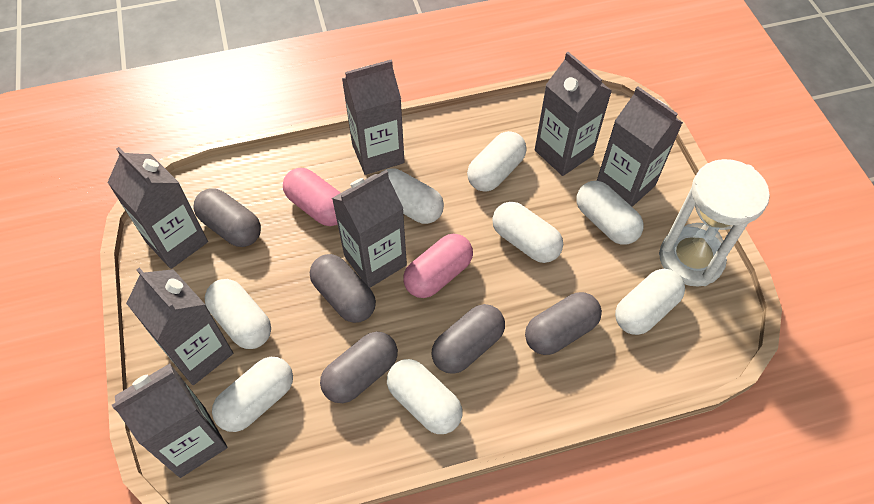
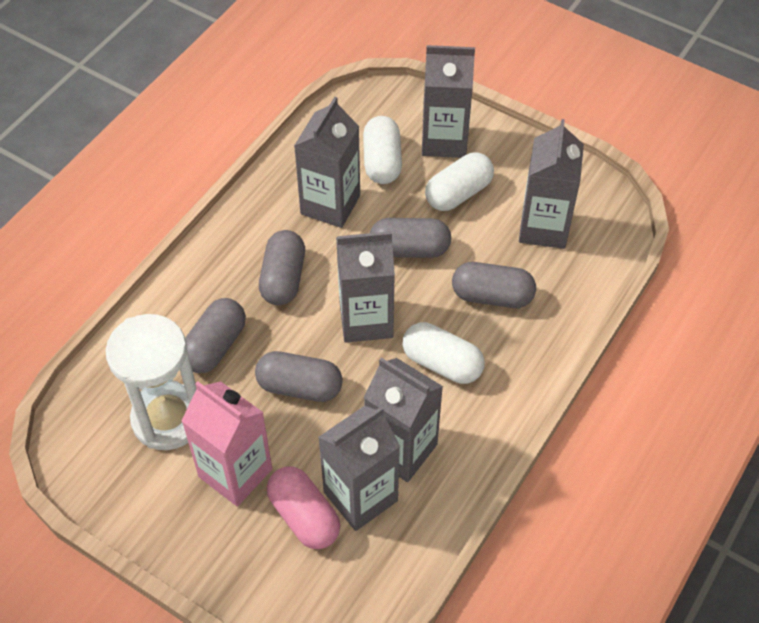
grey carton: [107,147,208,269] [112,363,227,478] [126,268,233,385] [332,170,407,288] [342,60,405,175] [535,52,612,176] [597,86,683,207] = 7 -> [294,97,360,228] [318,406,400,531] [336,231,395,343] [363,357,443,482] [422,45,475,158] [519,119,584,249] = 6
pink capsule: [283,168,341,226] [403,234,473,298] = 2 -> [267,466,340,549] = 1
pink carton: none = 0 -> [181,381,272,507] = 1
white capsule: [205,279,271,349] [212,357,293,432] [382,169,444,224] [387,359,463,434] [467,131,527,192] [492,202,563,263] [576,181,644,245] [615,269,685,335] = 8 -> [363,116,402,184] [403,322,484,384] [425,152,494,211] = 3

